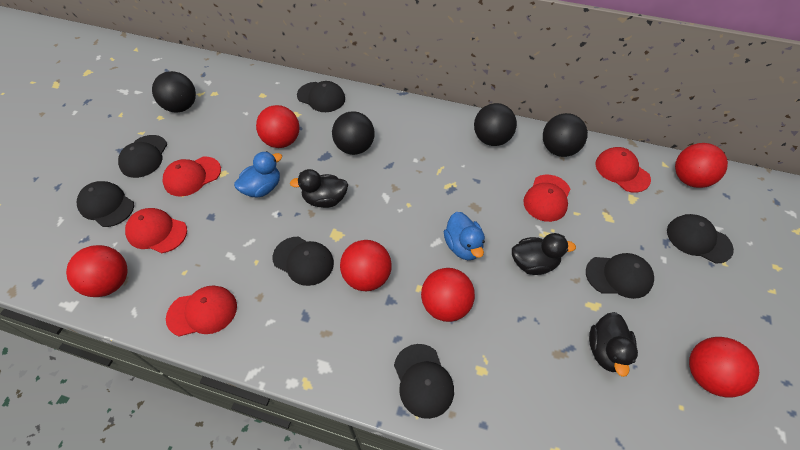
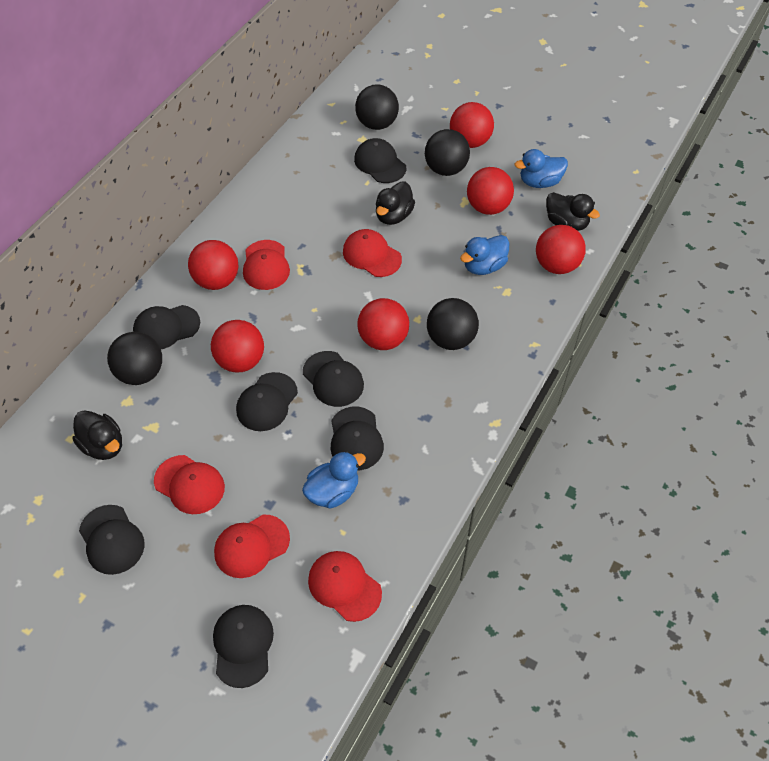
blue duck: [234,151,282,198] [444,212,485,260] = 2 -> [302,451,366,509] [460,235,509,275] [515,149,568,188] = 3

